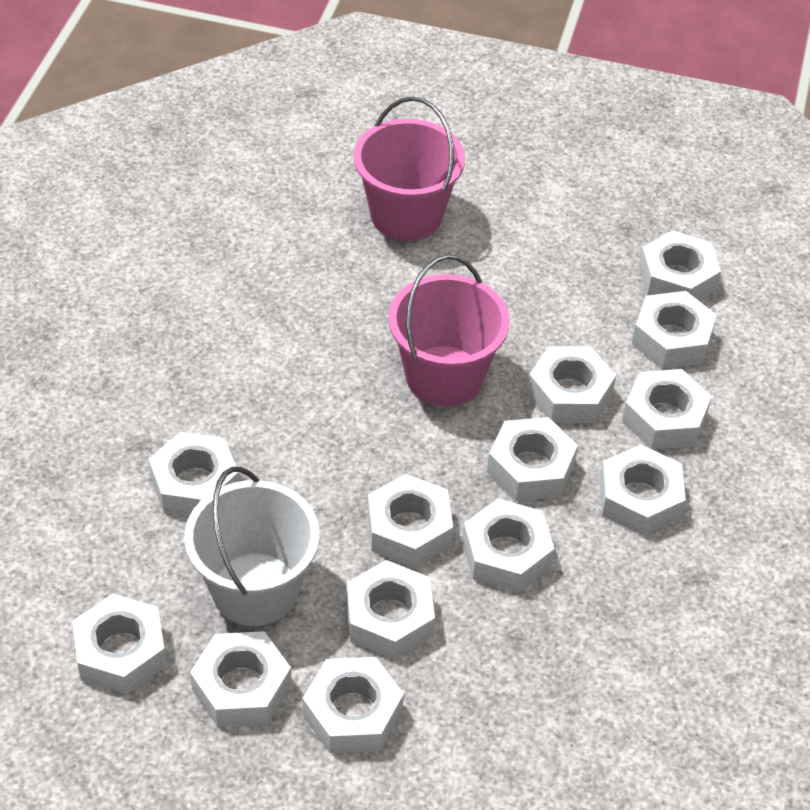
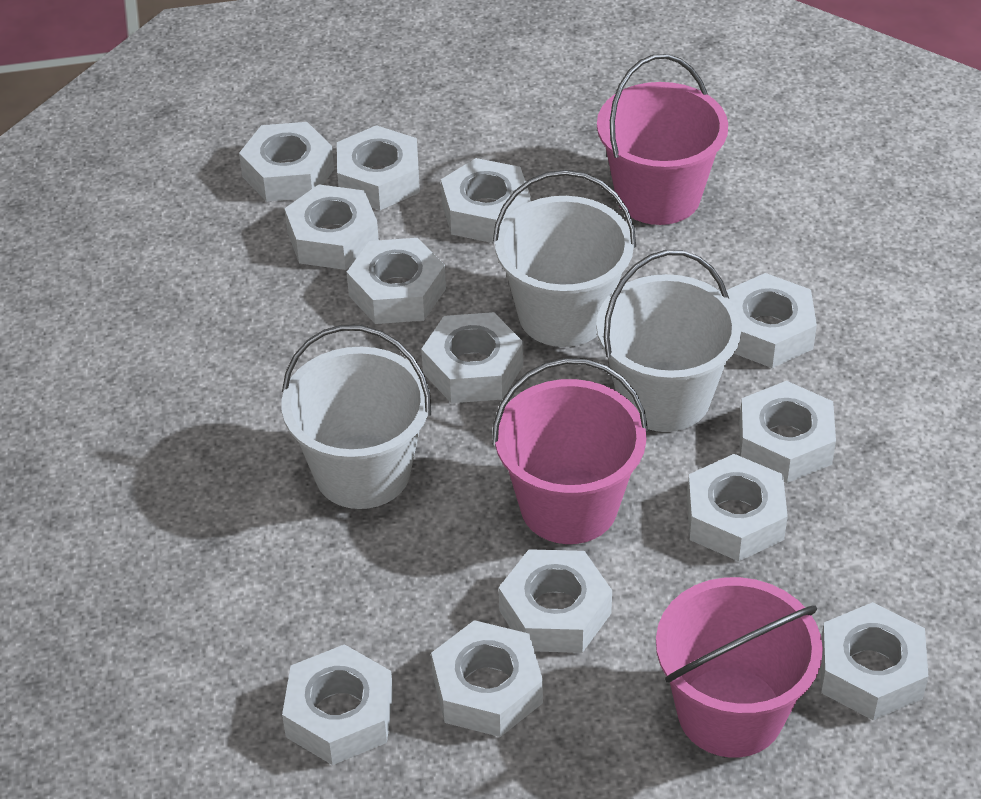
pink bucket: [354,97,465,241] [388,255,510,406] = 2 -> [492,358,648,544] [597,54,728,225] [656,577,823,758] = 3
white bucket: [184,467,320,626] = 1 -> [281,325,431,509] [493,170,636,347] [596,250,741,432] = 3

